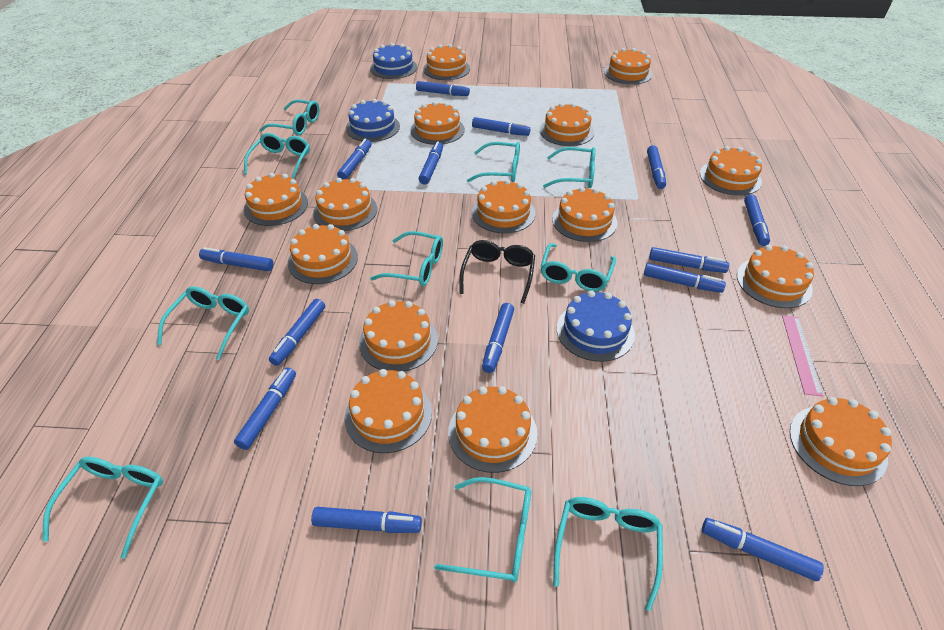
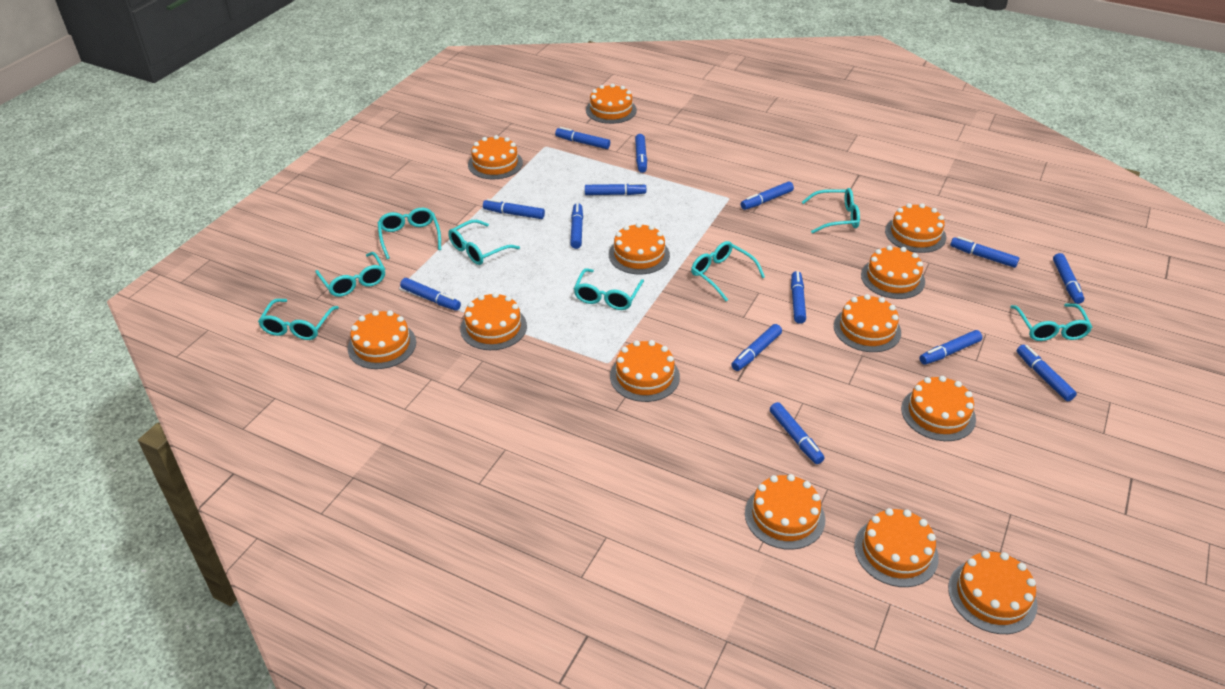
black glasses: [459,240,535,304] = 1 -> none = 0
blue cake: [346,99,400,142] [370,43,417,79] [557,291,635,362] = 3 -> none = 0
orange cake: [244,173,308,226] [288,224,358,284] [313,178,377,231] [345,369,432,453] [359,300,438,372] [410,101,465,145] [423,44,470,80] [448,386,537,473] [472,179,535,234] [540,103,594,146] [552,187,617,242] [604,48,652,85] [700,146,762,196] [737,245,814,308] [790,397,892,486] = 15 -> [348,310,416,369] [460,292,527,350] [468,135,523,179] [586,84,637,124] [609,223,670,274] [610,340,680,402] [745,474,825,550] [834,294,901,352] [854,508,939,587] [861,245,925,299] [885,203,946,253] [901,376,976,441] [948,551,1038,634] = 13
pink ruler: [782,315,823,396] = 1 -> none = 0
turquoise glasses: [42,457,163,558] [157,286,249,360] [244,133,310,179] [260,100,320,135] [370,231,443,286] [434,477,531,582] [467,142,520,182] [541,243,616,292] [543,147,596,188] [553,497,663,611] = 10 -> [258,299,339,340] [315,252,385,297] [378,208,441,259] [448,220,520,265] [574,268,644,310] [691,241,765,301] [802,188,860,234] [1010,303,1093,341] = 8

